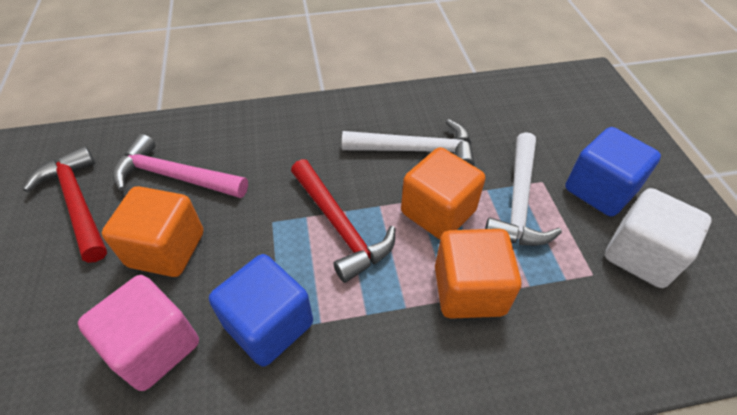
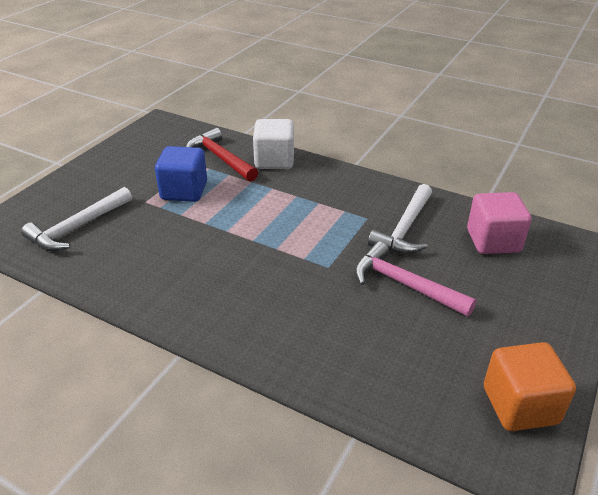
blue cube: [209,254,313,367] [565,127,661,216] = 2 -> [155,146,207,202] = 1
orange cube: [102,186,204,277] [401,147,485,239] [435,229,521,319] = 3 -> [484,342,576,431] = 1
red hammer: [23,146,107,263] [291,159,395,283] = 2 -> [186,128,258,182] = 1

